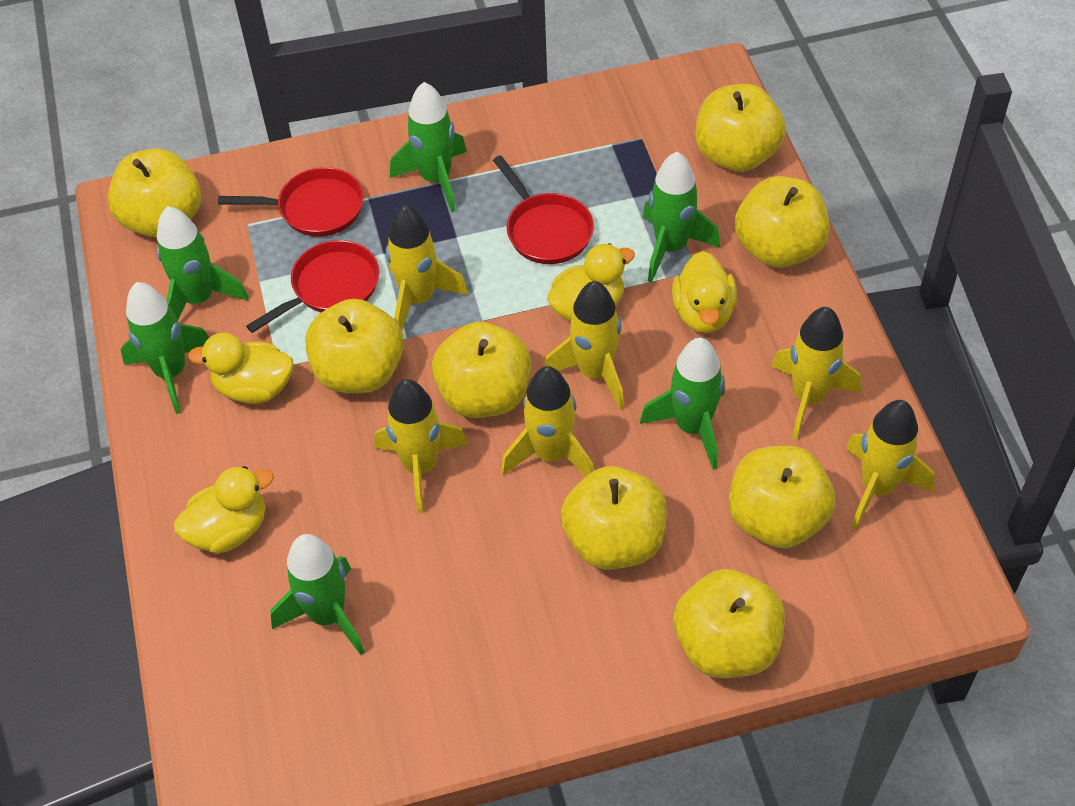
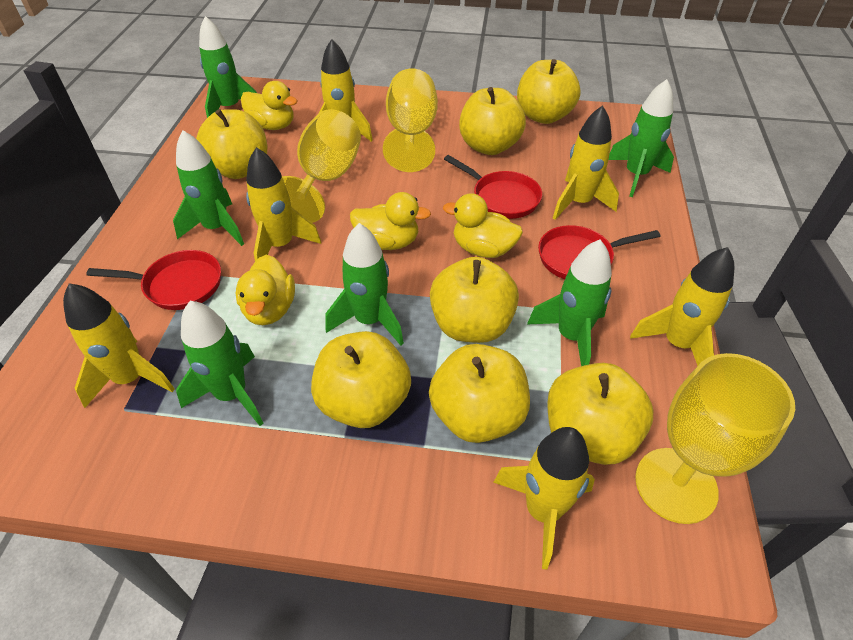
yellow apple: [108,148,201,238] [305,299,404,393] [432,322,531,418] [561,466,667,570] [673,569,785,678] [695,84,786,172] [729,446,835,548] [735,176,829,268] = 8 -> [196,109,267,179] [311,331,411,428] [429,344,530,443] [430,257,519,343] [459,87,526,155] [517,59,581,124] [547,363,653,465] = 7
yellow goblet: none = 0 -> [282,109,361,223] [383,69,438,172] [635,353,795,524] = 3

